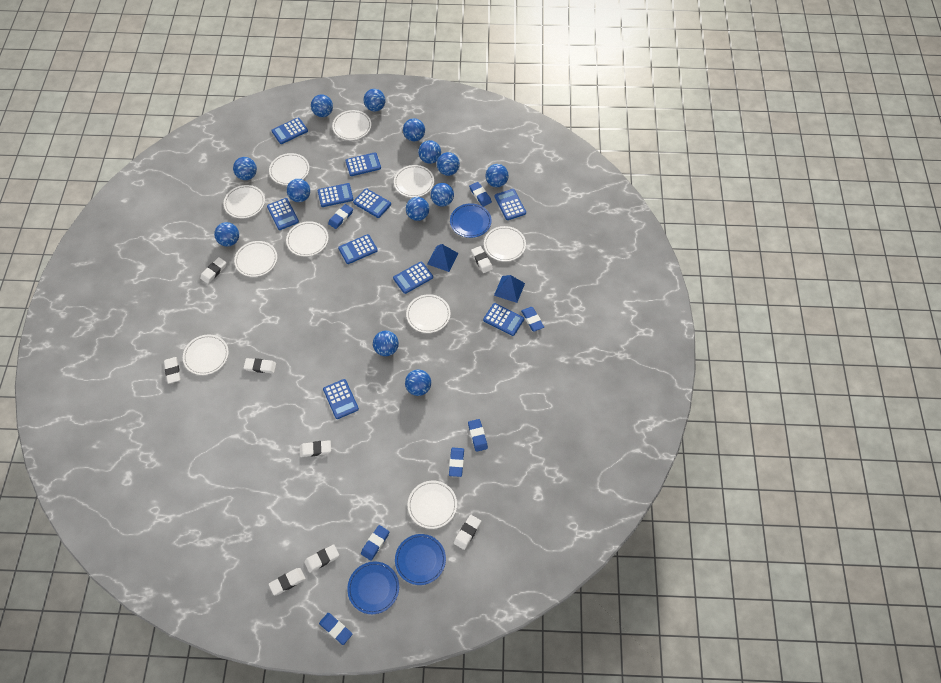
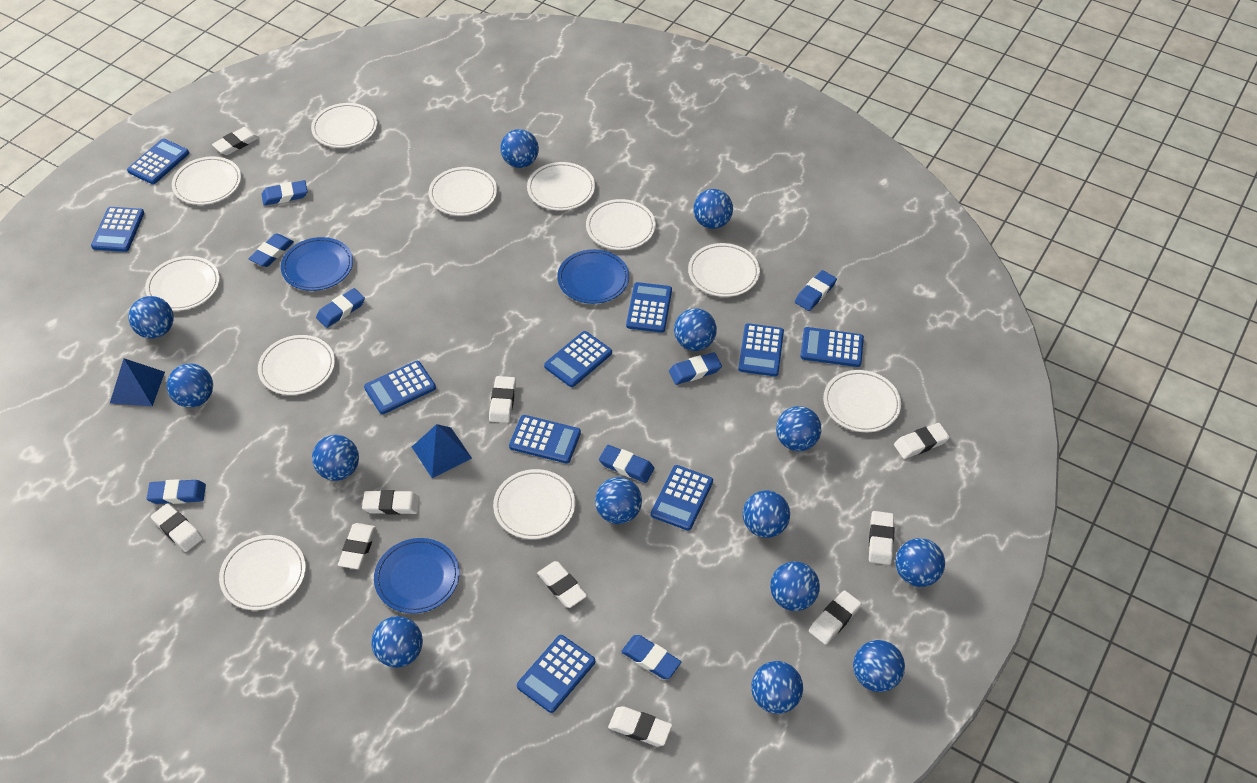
blue ball: [214,222,239,247] [233,157,257,180] [287,179,310,202] [311,95,333,117] [363,89,386,112] [373,331,399,356] [403,118,425,141] [405,369,431,396] [406,197,429,221] [418,140,441,164] [431,183,454,207] [437,152,460,176] [485,164,509,187] = 13 -> [128,296,174,339] [167,363,213,408] [312,435,359,481] [371,616,423,668] [500,129,539,168] [595,477,642,524] [674,308,717,351] [693,189,733,229] [743,490,790,538] [751,661,803,714] [770,561,820,611] [776,406,821,451] [853,640,905,692] [895,538,945,587] = 14
blue eraser: [319,613,352,645] [328,204,353,229] [361,525,389,561] [449,448,464,477] [468,419,488,452] [469,182,492,207] [521,307,544,332] = 7 -> [146,479,206,504] [248,233,294,267] [261,180,308,206] [316,288,365,328] [599,445,654,483] [621,635,681,679] [669,352,722,385] [795,270,837,311] = 8
white eraser: [164,357,181,384] [200,257,227,284] [244,358,276,373] [269,568,306,595] [300,440,331,457] [304,545,339,573] [454,515,481,550] [471,246,493,273] = 8 -> [151,503,203,552] [212,127,259,155] [338,523,376,569] [362,490,420,515] [489,376,516,423] [537,561,587,608] [608,706,672,746] [809,590,861,645] [869,511,894,565] [894,423,950,459] = 10
white plate: [183,334,229,375] [224,185,265,218] [234,241,277,277] [269,153,309,185] [286,221,329,256] [332,110,371,140] [394,165,434,197] [406,294,451,333] [408,481,457,529] [484,226,526,261] = 10 -> [145,256,220,311] [172,156,241,205] [219,535,306,610] [258,335,335,395] [311,103,377,148] [429,167,497,216] [493,469,575,539] [527,162,595,211] [586,199,656,250] [688,243,760,297] [823,370,901,432] = 11

